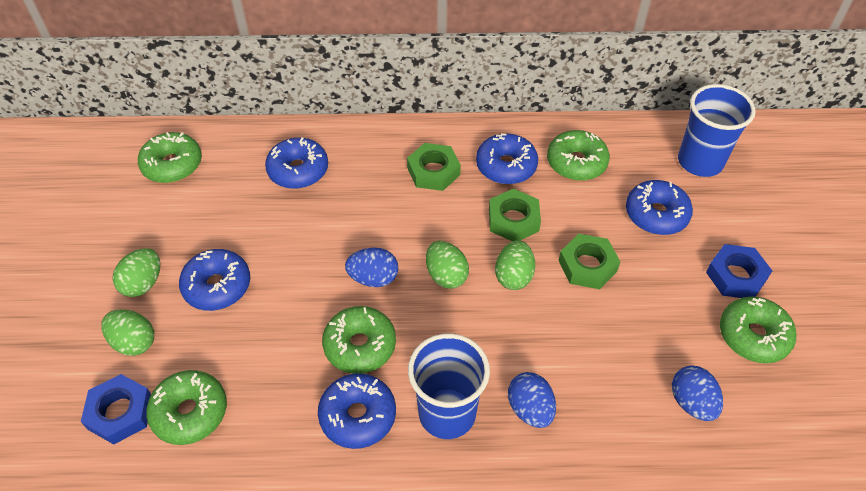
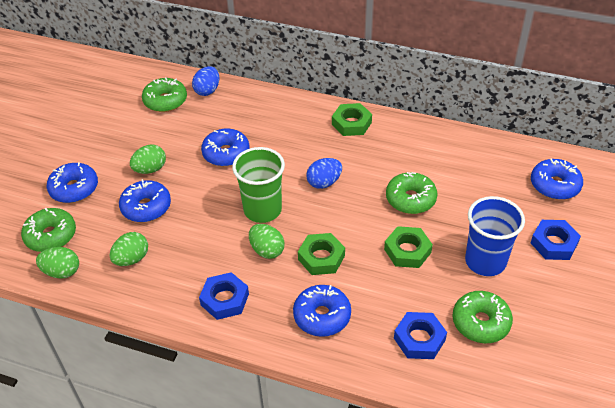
blue cup: [408,333,490,439] [678,84,756,177] = 2 -> [465,196,525,276] = 1
blue egg: [345,248,398,287] [508,372,556,428] [672,365,723,421] = 3 -> [192,66,219,96] [306,158,342,189] = 2
blue nut: [81,374,151,445] [706,244,772,298] = 2 -> [199,272,249,320] [394,312,447,359] [531,220,581,260] = 3
green cup: none = 0 -> [232,147,285,223] = 1
green donut: [138,132,202,183] [146,370,227,445] [322,306,396,374] [547,130,610,181] [720,297,796,363] = 5 -> [21,208,76,252] [142,78,187,112] [386,172,438,214] [452,291,513,343] = 4

